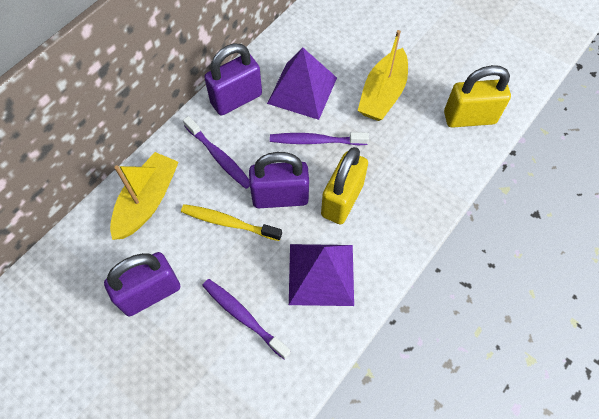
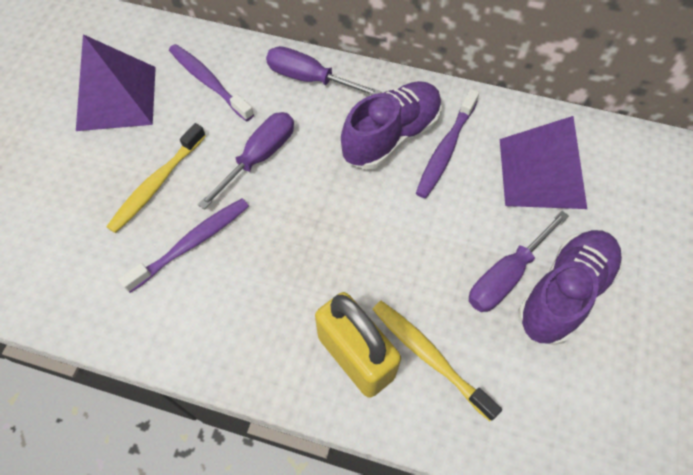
purple padlock: [104,252,180,316] [204,43,262,115] [249,152,309,208] = 3 -> none = 0
purple screwdriver: none = 0 -> [198,112,294,210] [266,46,382,95] [469,211,569,312] = 3
purple shoe: none = 0 -> [341,81,442,169] [518,230,622,345] = 2
yellow boat: [110,152,179,240] [357,30,408,121] = 2 -> none = 0
yellow padlock: [321,147,368,224] [444,65,511,128] = 2 -> [315,292,401,398] = 1
yellow toothbrush: [181,204,282,241] = 1 -> [106,123,206,233] [372,301,502,421] = 2

